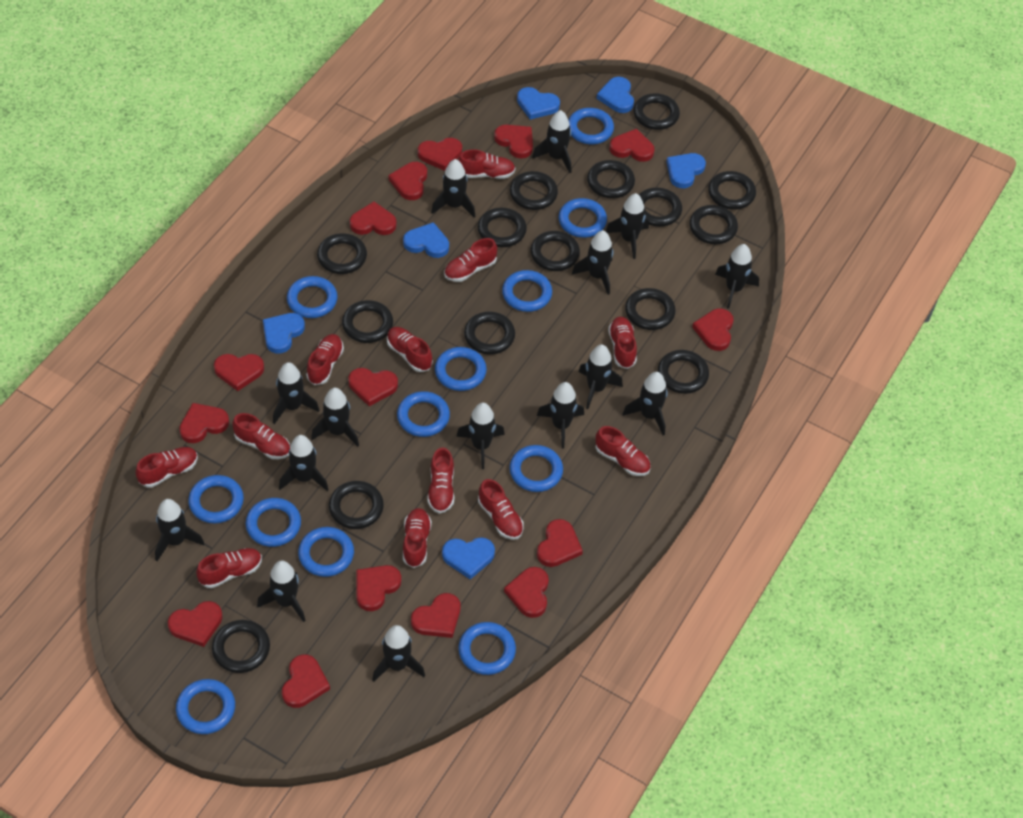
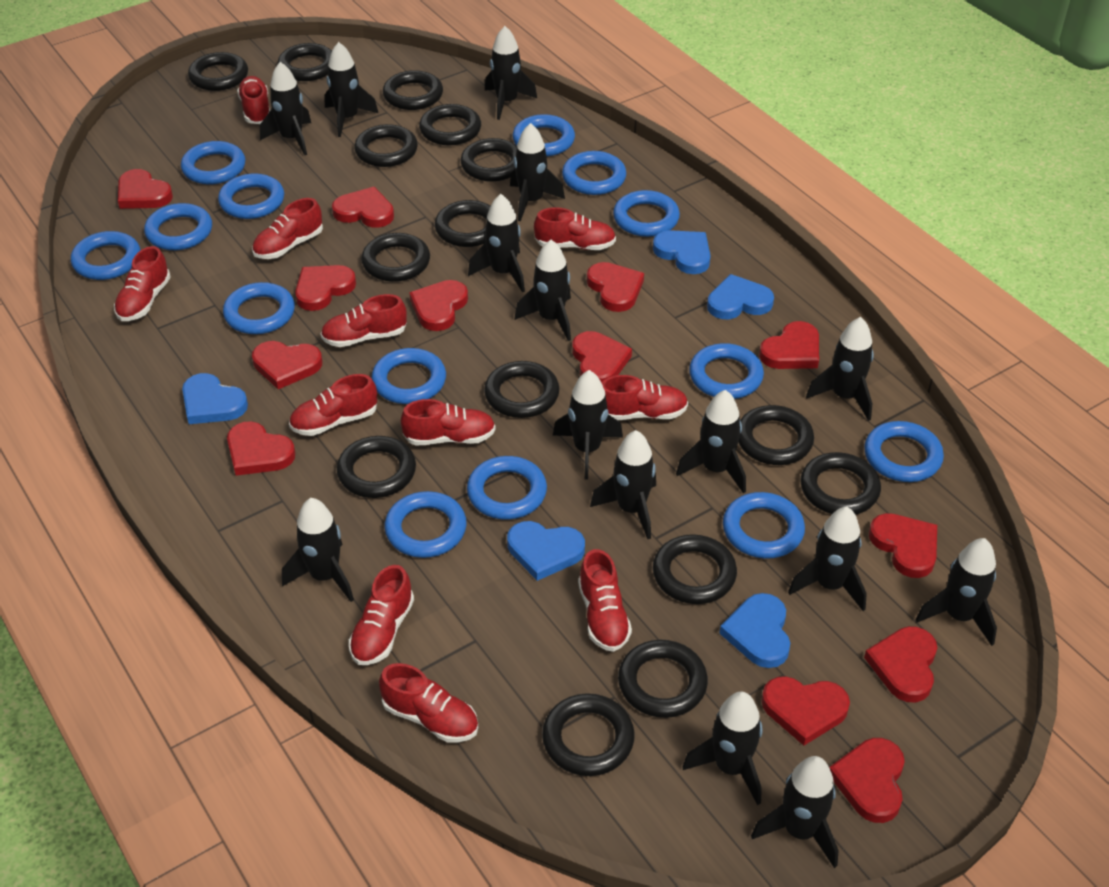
blue heart: [263,313,305,354] [403,222,449,258] [442,537,495,579] [517,87,560,120] [596,77,634,113] [666,153,706,188] = 6 -> [182,373,248,424] [507,521,585,581] [653,230,711,274] [707,274,774,319] [719,593,790,668] = 5
blue ring: [176,679,235,734] [188,475,244,523] [246,498,301,547] [287,276,338,318] [298,527,354,577] [397,391,450,437] [435,347,487,391] [458,622,516,675] [502,270,552,312] [509,445,563,492] [559,198,607,238] [568,108,614,144] = 12 -> [71,231,140,280] [144,203,212,250] [181,141,245,185] [218,174,284,219] [223,282,295,334] [372,348,446,404] [385,491,467,558] [467,456,547,519] [513,114,575,156] [562,151,626,195] [613,190,680,237] [689,343,764,399] [723,492,805,559] [864,421,944,482] = 14
red heart: [168,601,222,647] [179,403,229,443] [214,354,264,391] [282,654,330,708] [348,368,398,406] [350,202,397,235] [356,565,401,611] [388,162,427,200] [411,593,460,638] [418,138,462,171] [494,125,533,158] [504,567,549,618] [537,519,583,567] [610,128,654,162] [692,308,734,351] = 15 -> [118,169,173,209] [227,421,295,476] [252,341,322,389] [295,265,356,311] [332,187,394,228] [409,280,468,331] [572,331,632,383] [587,262,644,312] [759,321,819,369] [761,676,850,746] [829,738,905,823] [864,626,937,702] [869,513,937,578] = 13
red shoe: [135,447,198,488] [196,548,262,588] [232,413,290,459] [306,334,344,385] [387,327,433,372] [403,508,432,568] [427,447,454,513] [444,238,497,282] [458,149,515,179] [478,479,524,540] [595,426,651,476] [608,317,637,369] = 12 -> [114,246,171,321] [237,76,270,124] [252,198,323,259] [289,374,377,436] [321,294,407,347] [349,565,414,665] [379,663,478,743] [401,399,496,445] [534,207,616,250] [578,549,632,652] [602,375,688,420] = 11

